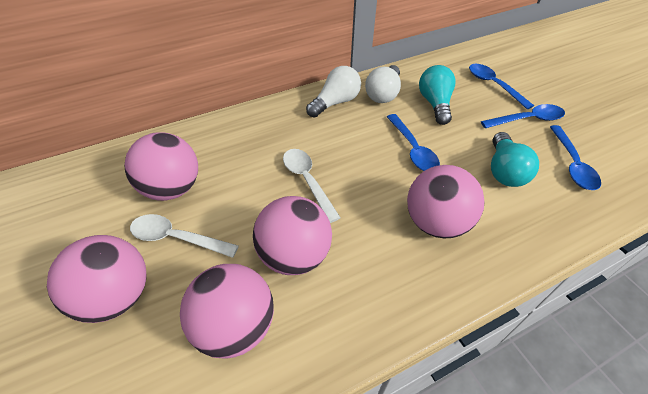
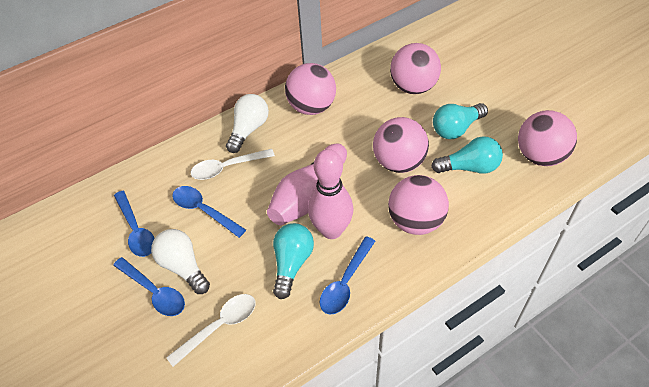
pink bowling pin: none = 0 -> [267,144,347,225] [308,149,353,239] = 2
turquoise light bulb: [419,65,456,125] [491,132,539,187] = 2 -> [273,223,314,299] [431,136,503,174] [433,103,488,139] = 3

